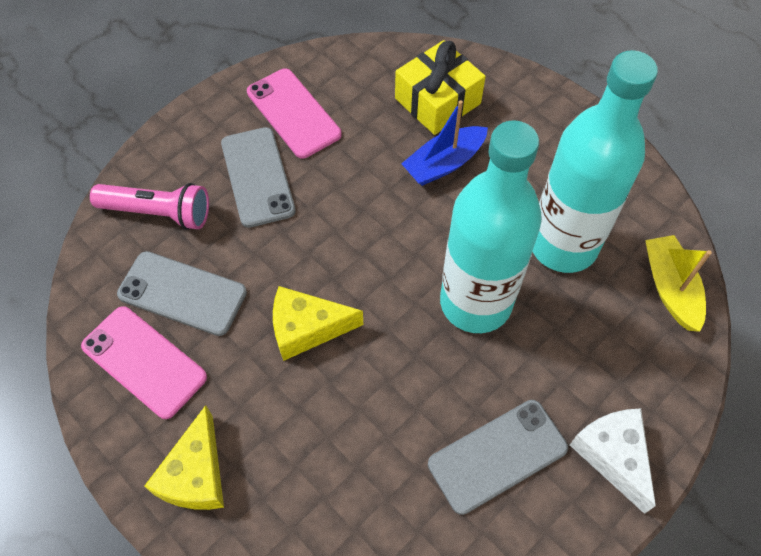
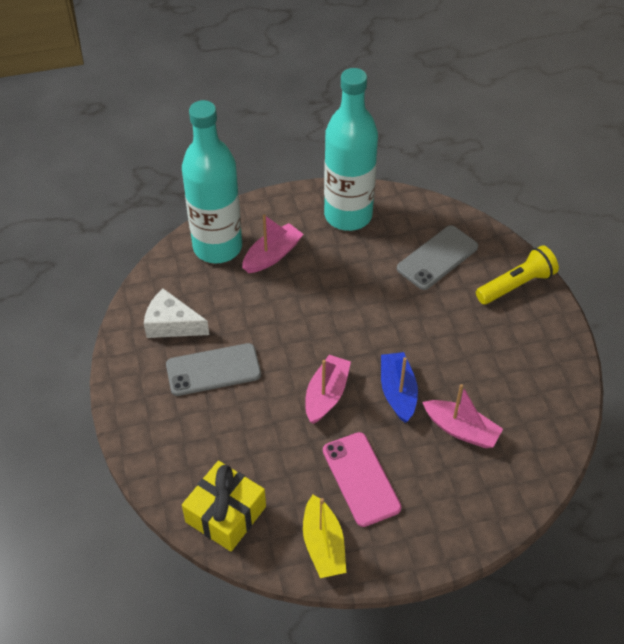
grey phone: [117,251,247,336] [221,127,296,228] [428,400,568,515] = 3 -> [166,343,261,396] [397,225,478,290] = 2
pink boat: none = 0 -> [242,214,304,273] [305,355,351,424] [422,384,503,448] = 3
pink flashlight: [90,183,209,230] = 1 -> none = 0
pink phone: [81,306,207,419] [247,68,342,159] = 2 -> [323,432,402,527] = 1
yellow cheese: [144,405,224,510] [273,286,363,361] = 2 -> none = 0
yellow flashlight: none = 0 -> [476,245,559,304] = 1

